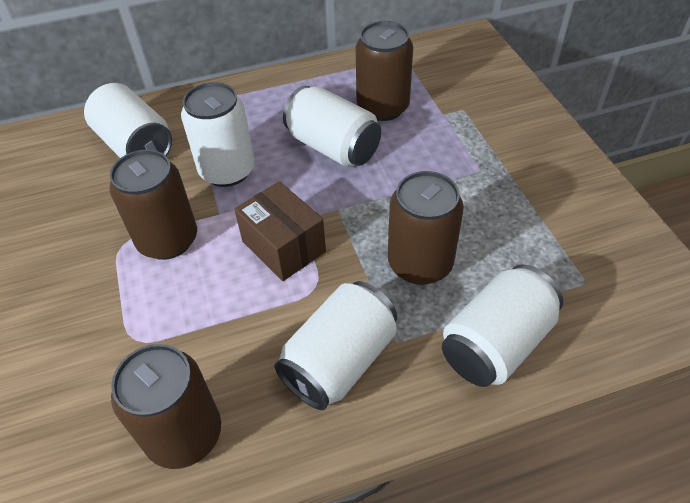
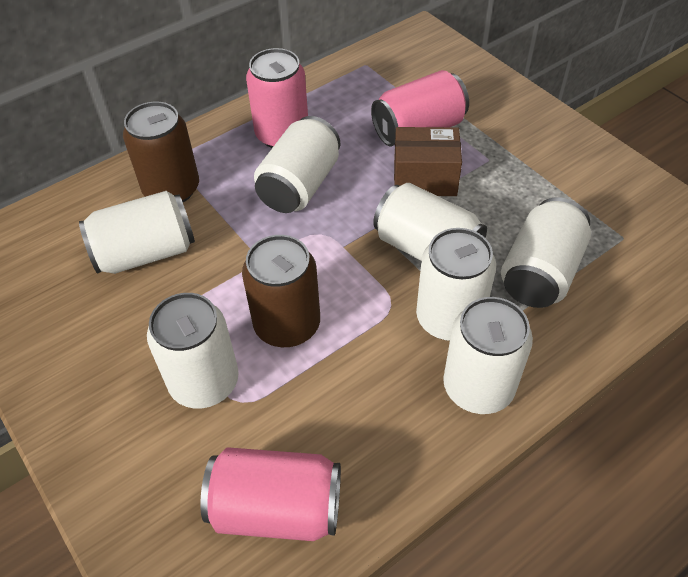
brown can: [109,150,197,260] [111,344,221,469] [356,21,413,121] [388,171,464,285] = 4 -> [123,101,199,202] [242,235,320,347] = 2
pink can: none = 0 -> [200,447,341,541] [246,48,308,148] [371,70,469,147] = 3
white can: [84,83,172,158] [181,82,255,187] [275,281,397,410] [283,86,381,167] [442,265,563,387] = 5 -> [79,191,195,274] [147,293,239,408] [254,116,340,213] [373,183,487,260] [416,228,496,341] [443,297,533,414] [501,197,591,308] = 7

